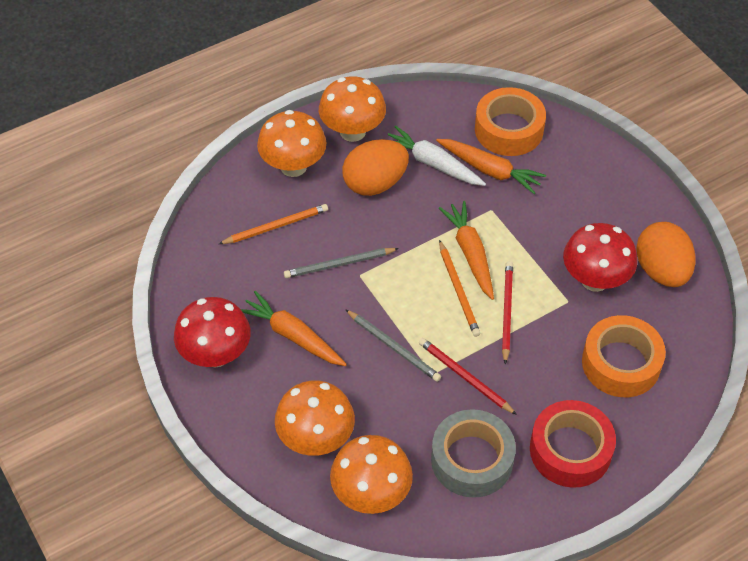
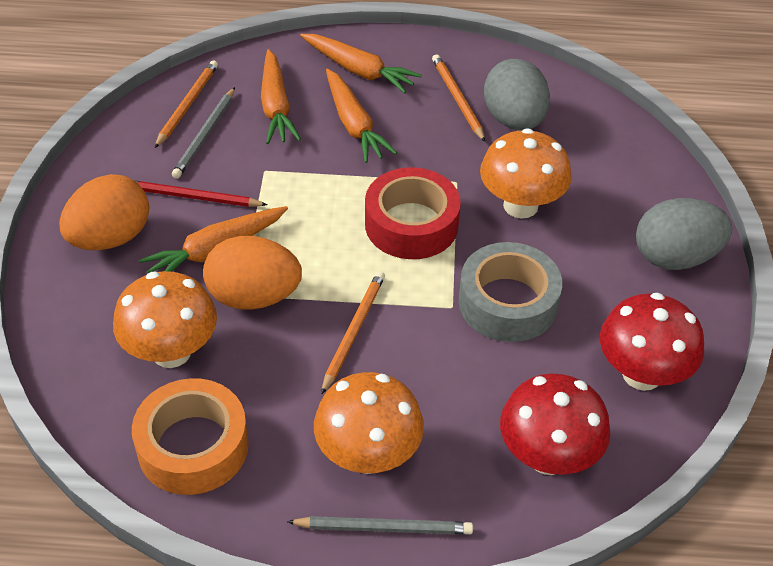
grey egg: none = 0 -> [484,59,550,130] [636,198,732,270] = 2
orange carrot: [241,291,347,366] [436,139,546,194] [439,201,494,300] = 3 -> [139,206,288,273] [261,49,301,144] [300,34,422,94] [326,69,397,163] = 4
orange mushroom: [257,110,327,177] [275,380,355,456] [319,76,386,142] [330,435,413,514] = 4 -> [113,271,217,368] [314,372,424,474] [480,128,572,219] = 3
orange pencil: [219,204,328,244] [439,240,481,337] = 2 -> [155,61,218,148] [321,271,385,394] [432,54,485,142] = 3
orange tape: [475,87,546,156] [582,315,666,397] = 2 -> [132,378,249,495] = 1
red pencil: [419,338,517,415] [502,261,513,364] = 2 -> [134,180,268,207] = 1
white carrot: [388,125,486,186] = 1 -> none = 0

